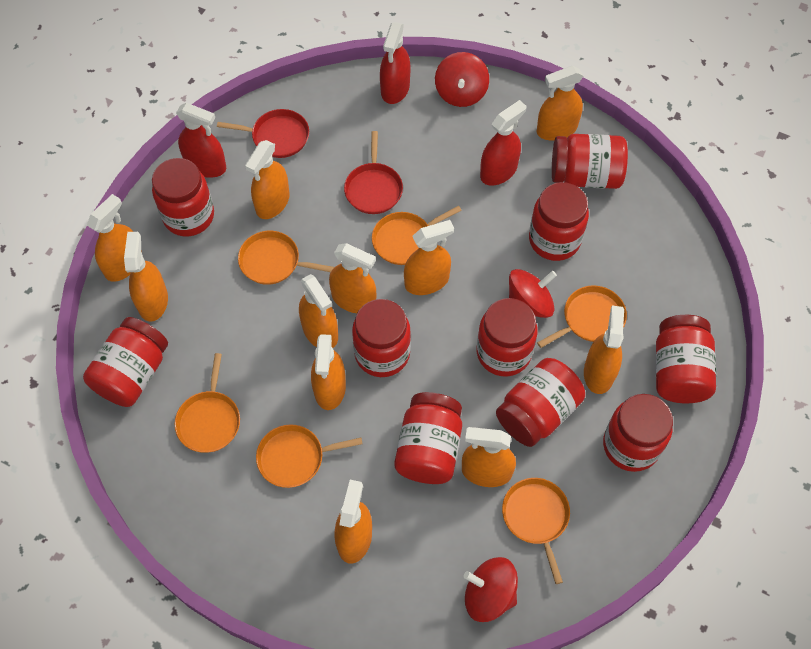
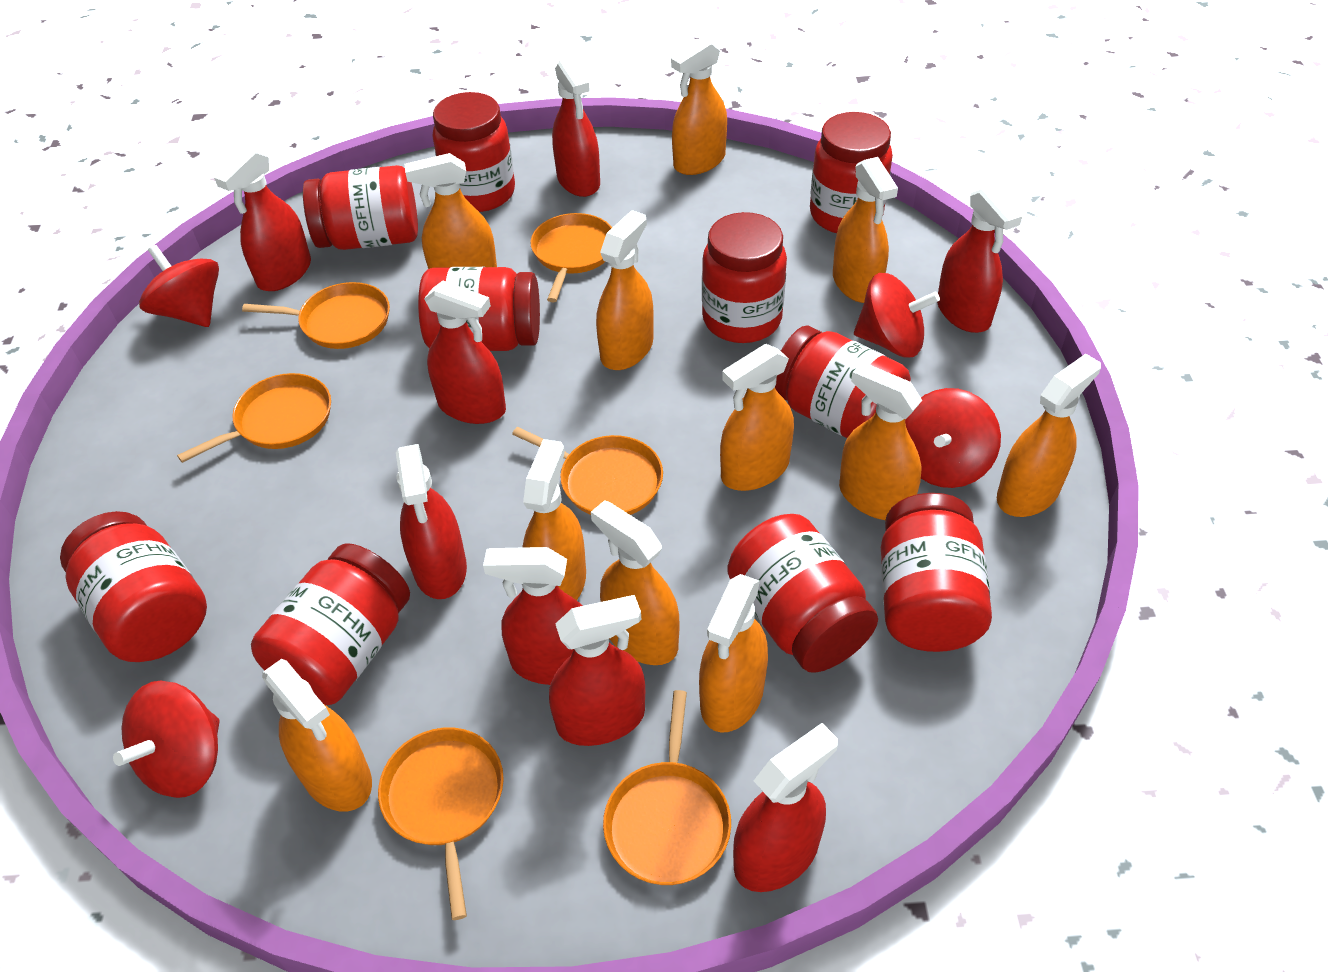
red pan: [217,109,309,158] [344,131,403,214] = 2 -> none = 0
red spinning top: [435,52,489,107] [464,557,518,622] [509,269,557,318] = 3 -> [113,681,220,798] [139,245,219,327] [854,273,940,357] [905,388,1001,488] = 4
red spray bottle: [176,103,226,178] [380,22,411,104] [480,100,526,186] = 3 -> [214,149,311,291] [396,444,467,599] [424,281,506,424] [483,547,582,685] [549,595,645,746] [552,58,600,197] [733,723,838,892] [937,185,1022,333] = 8

